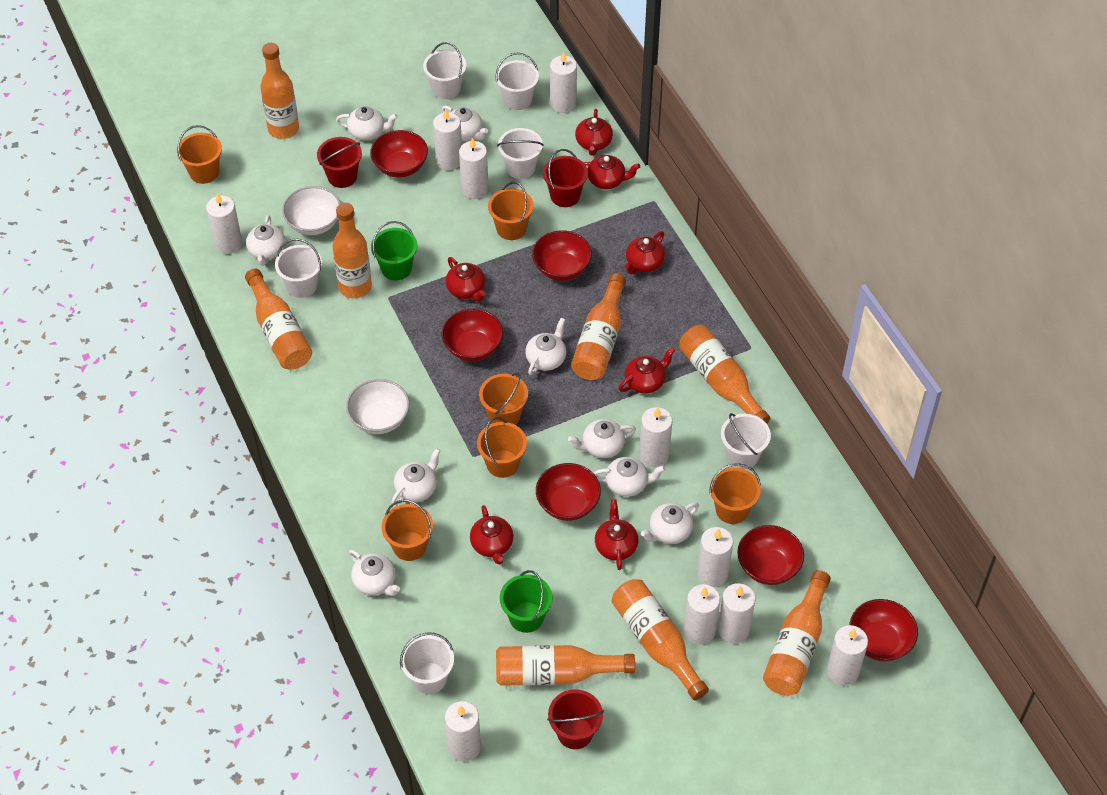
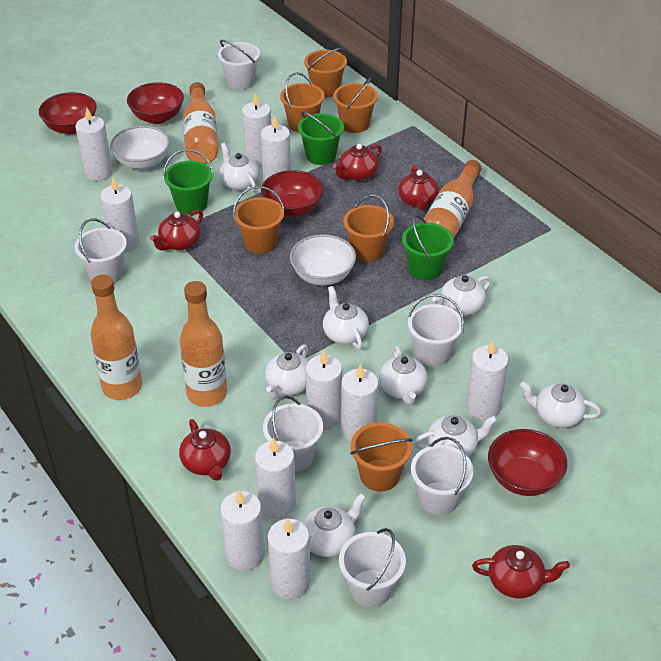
green bucket: [371,221,417,280] [500,570,553,633] = 2 -> [163,149,214,215] [298,111,344,165] [402,215,454,280] = 3
orange bottle: [245,269,312,369] [260,43,299,139] [333,203,372,298] [496,645,635,686] [571,273,626,380] [612,579,709,700] [679,325,770,424] [763,570,831,696] = 8 -> [90,274,142,400] [180,281,227,407] [183,82,219,164] [422,160,481,239] = 4
red bowl: [370,130,428,178] [442,309,503,361] [532,230,592,281] [536,463,601,521] [737,525,804,585] [849,599,918,662] = 6 -> [39,92,97,134] [127,82,184,124] [261,170,323,217] [488,429,567,496] = 4
red bucket: [317,137,362,188] [543,149,588,207] [547,689,604,749] = 3 -> none = 0
red teapot: [446,257,486,302] [470,505,514,564] [575,109,613,156] [583,155,640,189] [595,499,638,570] [619,347,675,394] [625,231,665,274] = 7 -> [150,210,203,251] [179,419,231,481] [333,144,382,181] [398,165,439,210] [472,545,570,598] = 5
white teapot: [246,215,285,266] [336,106,398,140] [349,550,400,596] [392,448,441,505] [441,105,488,141] [525,318,566,375] [568,419,636,458] [594,457,665,497] [641,502,699,544] = 9 -> [219,143,260,192] [265,345,309,399] [303,493,366,557] [323,286,369,349] [379,346,428,405] [414,415,497,457] [432,275,492,316] [520,382,601,428] = 8

